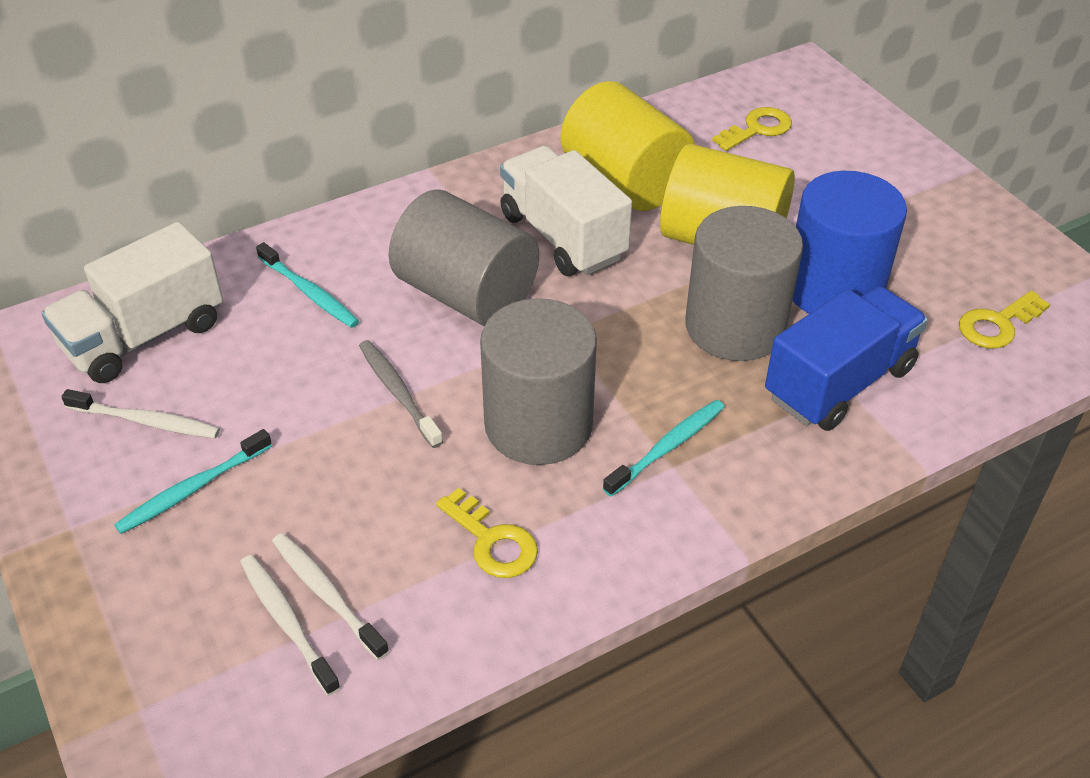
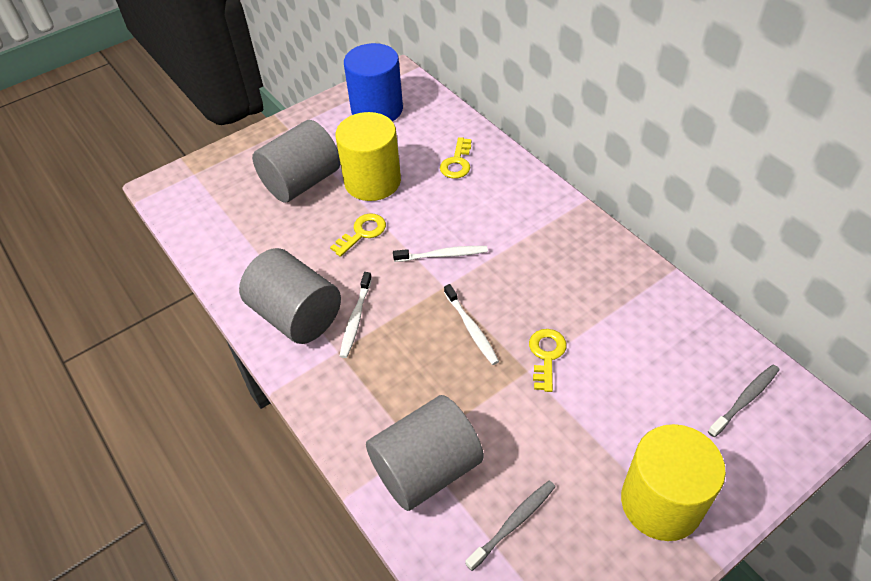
blue truck: [765,286,928,431] = 1 -> none = 0
grey toothbrush: [359,340,443,448] = 1 -> [466,481,555,571] [708,365,779,437] = 2
turquoise toothbrush: [114,429,272,534] [256,242,359,328] [603,400,725,497] = 3 -> none = 0
white truck: [41,222,223,383] [500,146,632,276] = 2 -> none = 0

